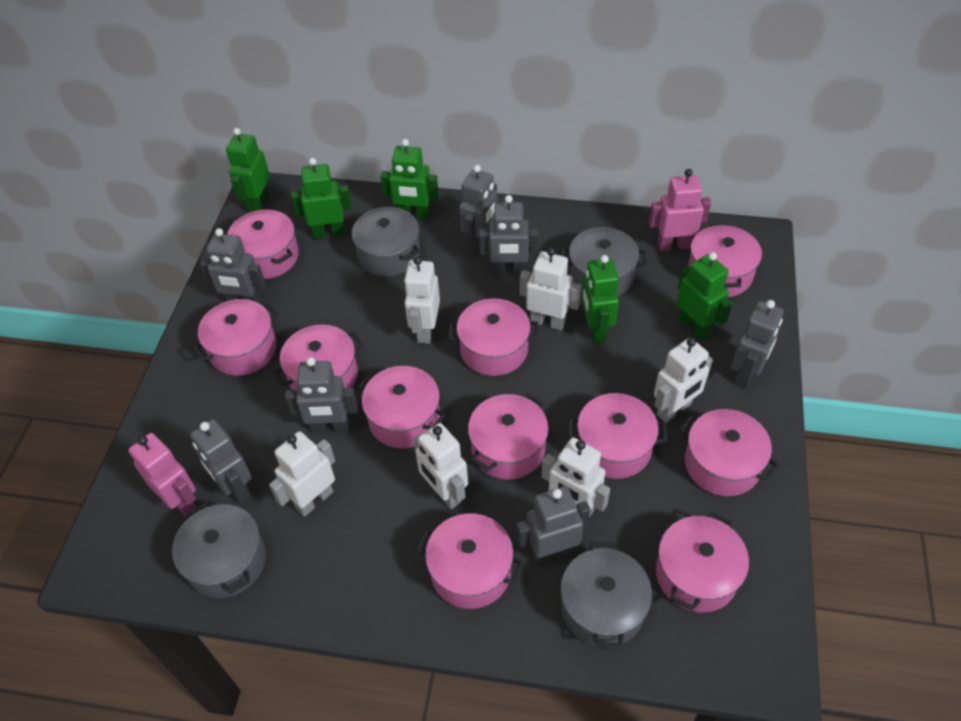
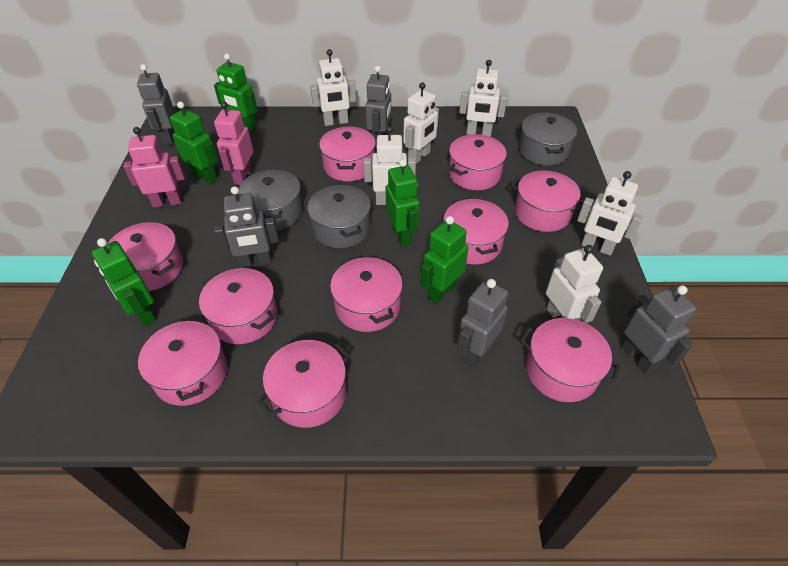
grey pot: [172,502,266,598] [352,207,420,277] [560,542,652,649] [561,227,647,296] = 4 -> [238,169,303,230] [307,185,371,248] [519,113,577,166] = 3
grey robot: [190,419,252,504] [200,228,266,304] [285,357,358,433] [459,165,498,253] [479,195,539,275] [517,486,590,564] [732,300,784,388] = 7 -> [137,64,175,145] [214,186,279,268] [365,66,391,147] [457,279,508,367] [621,285,696,374] = 5
pink pot: [192,299,278,376] [227,209,299,279] [273,325,363,393] [358,366,445,448] [416,513,524,609] [449,298,539,376] [468,393,549,480] [568,393,667,479] [656,512,749,613] [679,409,779,496] [688,224,762,297] = 11 -> [108,222,183,291] [138,318,227,406] [199,268,278,344] [257,340,350,428] [319,127,376,182] [330,256,403,332] [443,198,509,265] [449,134,507,190] [510,170,584,232] [520,318,620,402] = 10

